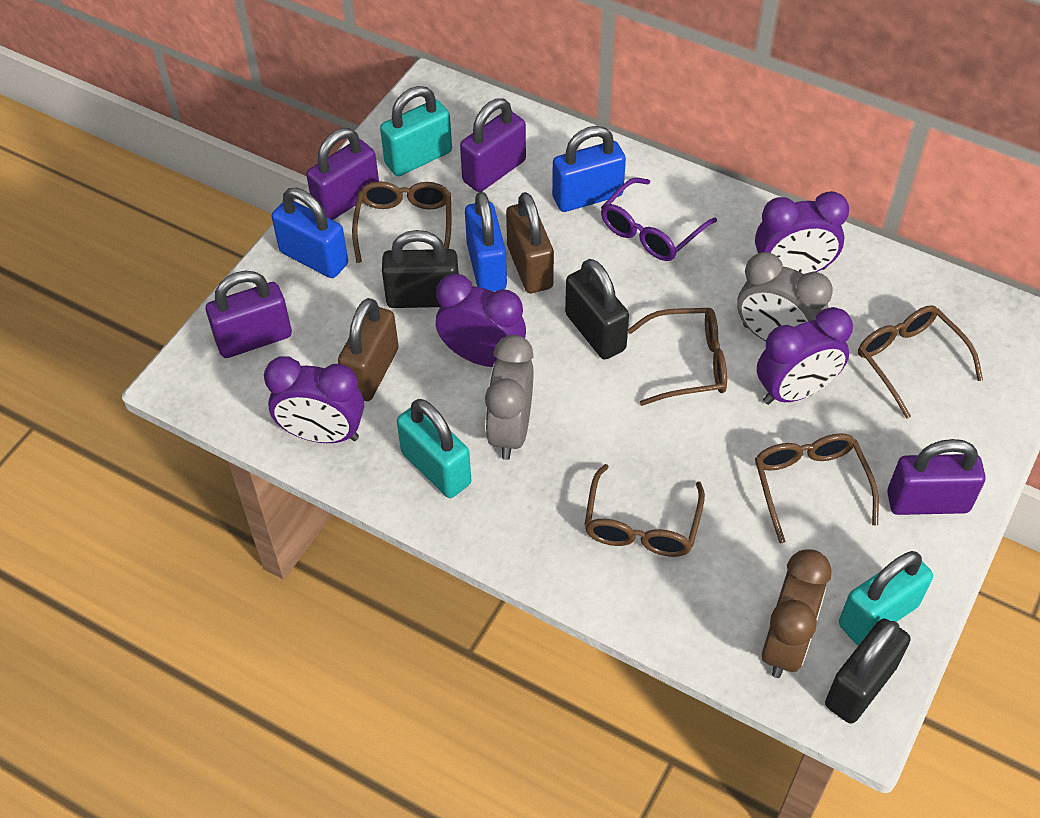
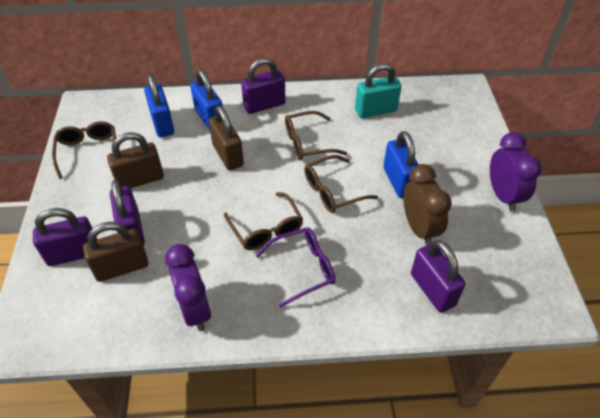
black padlock: [382,230,459,308] [565,259,629,359] [825,618,911,724] = 3 -> none = 0
brown glasses: [352,181,452,263] [584,464,705,557] [628,308,727,406] [755,433,879,543] [858,305,983,419] = 5 -> [52,121,116,179] [224,192,303,250] [285,111,347,160] [304,155,378,213] = 4
brown padlock: [338,298,399,401] [506,192,554,293] = 2 -> [83,222,148,282] [107,132,164,188] [209,106,244,170] = 3
grey clock: [485,335,534,460] [737,252,833,341] = 2 -> none = 0
purple clock: [264,356,364,443] [436,273,526,367] [755,191,849,274] [757,307,853,405] = 4 -> [165,244,211,331] [490,132,542,212] = 2
turquoise padlock: [380,86,452,176] [397,399,471,498] [839,551,933,645] = 3 -> [355,64,401,118] = 1

